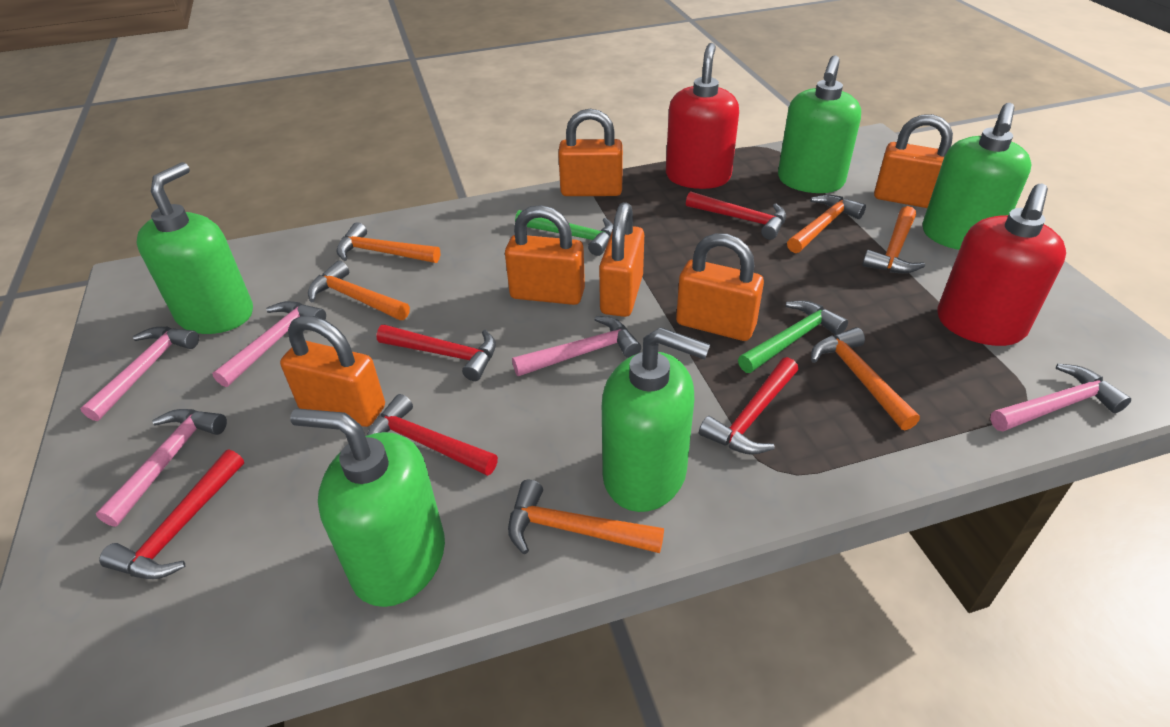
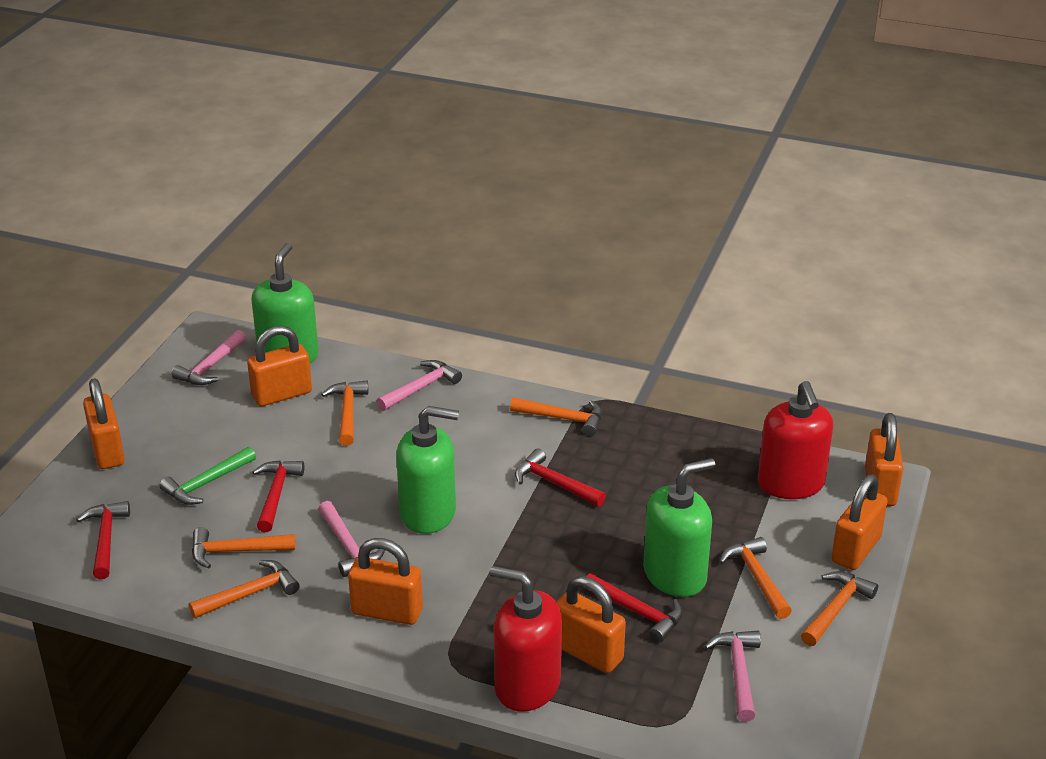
green hammer: [515,210,613,256] [738,300,848,373] = 2 -> [160,447,256,505] = 1
green soap dispenser: [137,162,253,334] [290,408,445,607] [602,327,710,512] [778,55,861,193] [923,103,1032,250] = 5 -> [251,243,319,363] [396,406,459,534] [643,458,715,597] = 3
pink hammer: [80,327,199,421] [96,409,227,527] [212,301,326,387] [512,316,641,376] [990,364,1131,431] = 5 -> [171,330,246,385] [318,501,385,577] [377,360,462,411] [704,631,761,722] = 4
red hammer: [99,449,244,579] [367,394,498,476] [376,325,496,381] [686,191,786,240] [699,357,799,455] = 5 -> [76,501,130,579] [252,460,304,532] [515,448,606,507] [585,573,683,643] = 4

